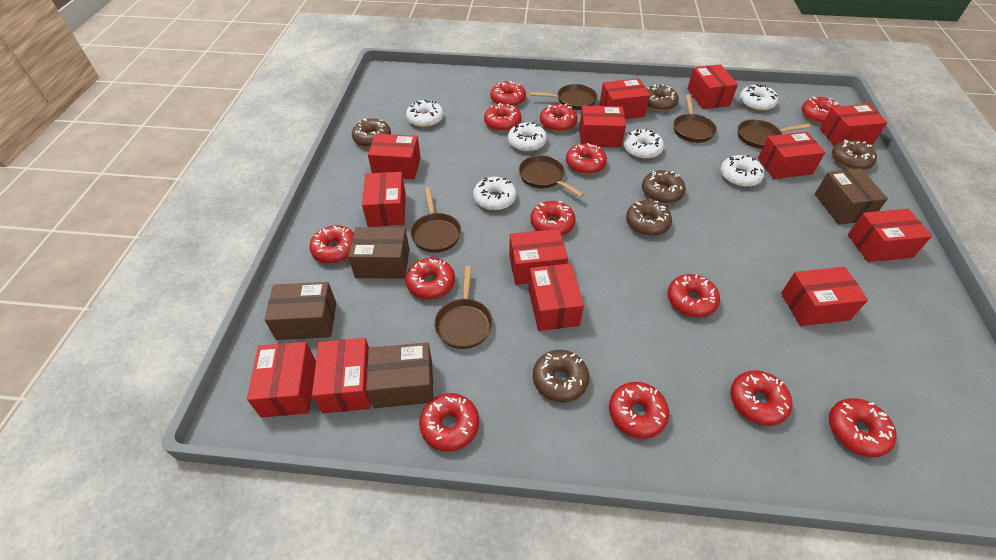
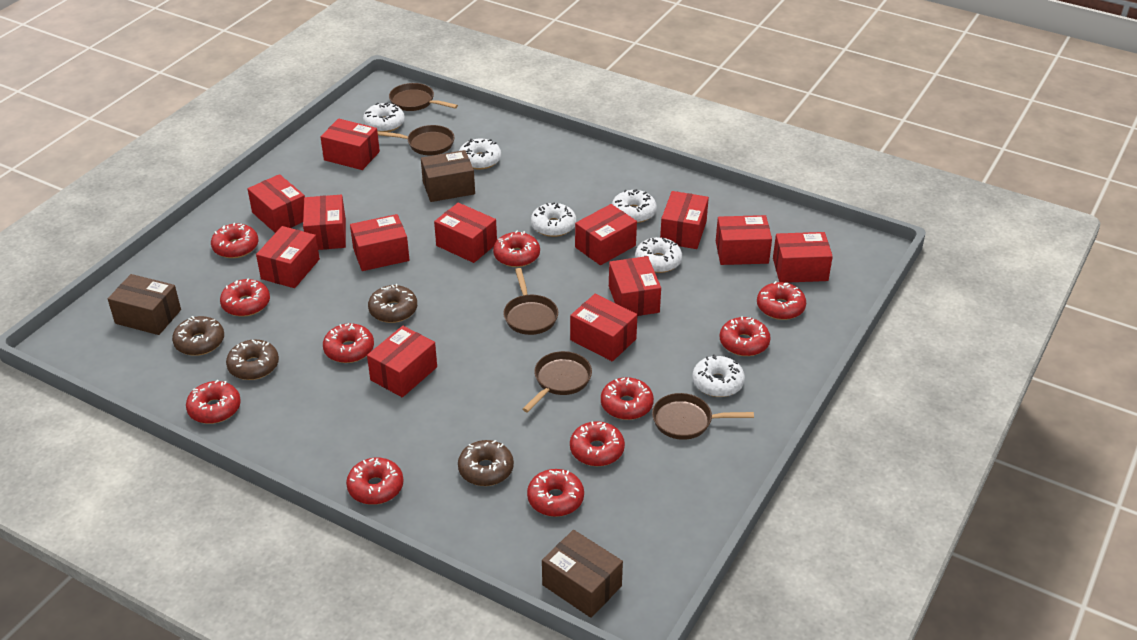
brown box: [264,282,336,340] [348,227,409,279] [366,343,433,408] [815,168,888,225] = 4 -> [108,274,181,335] [421,150,475,202] [542,530,623,618] = 3
brown donut: [352,118,391,148] [533,350,589,402] [626,200,672,236] [642,170,686,204] [646,84,679,111] [832,140,877,170] = 6 -> [172,316,224,356] [226,340,279,380] [368,284,417,323] [458,440,514,486] = 4
brown pan: [410,188,461,253] [434,266,493,349] [519,155,584,197] [530,84,597,110] [673,94,717,143] [738,119,810,149] = 6 -> [377,125,455,155] [389,83,458,111] [503,268,558,335] [523,351,592,412] [652,393,754,440] = 5
red donut: [309,225,354,264] [406,258,455,299] [419,393,479,452] [484,103,522,132] [490,81,526,107] [530,201,576,236] [540,104,578,132] [566,143,607,174] [609,382,669,439] [667,274,720,318] [730,370,792,426] [802,97,840,124] [829,398,897,457] = 13 -> [186,380,241,424] [211,223,258,258] [220,278,270,317] [323,323,374,363] [346,458,404,505] [493,231,540,267] [527,469,584,517] [570,421,625,466] [601,377,654,420] [720,316,770,356] [757,281,806,320] = 11

